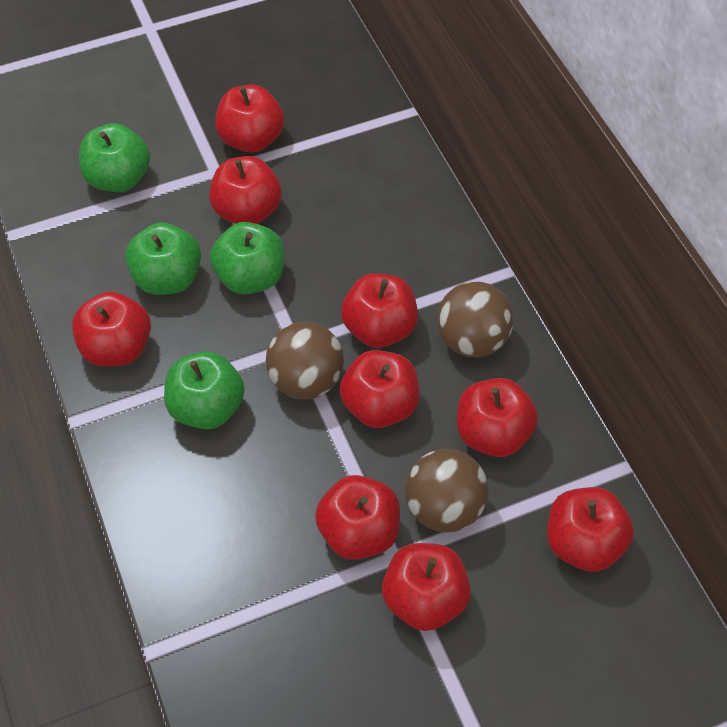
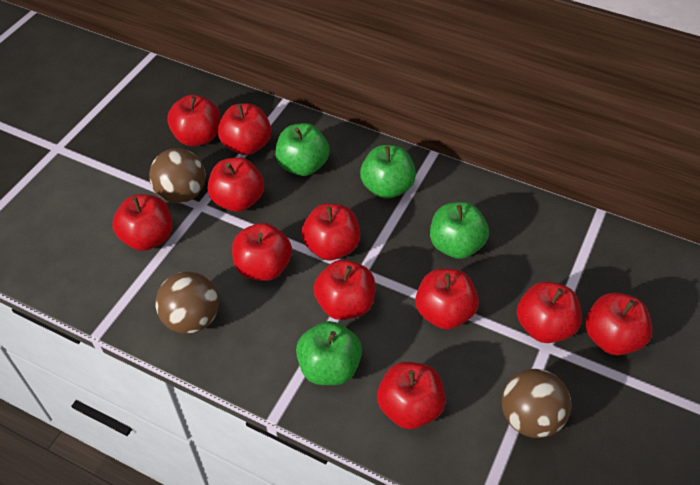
red apple: [72,292,151,366] [209,156,282,224] [215,84,284,153] [315,475,400,560] [340,350,420,428] [341,273,418,348] [382,543,471,631] [457,378,538,457] [547,487,634,572] = 9 -> [112,194,172,251] [167,95,221,146] [208,157,264,212] [218,103,271,155] [232,223,292,281] [301,203,360,260] [313,260,375,320] [377,362,446,429] [415,269,479,329] [517,281,582,343] [585,293,653,355] = 11

